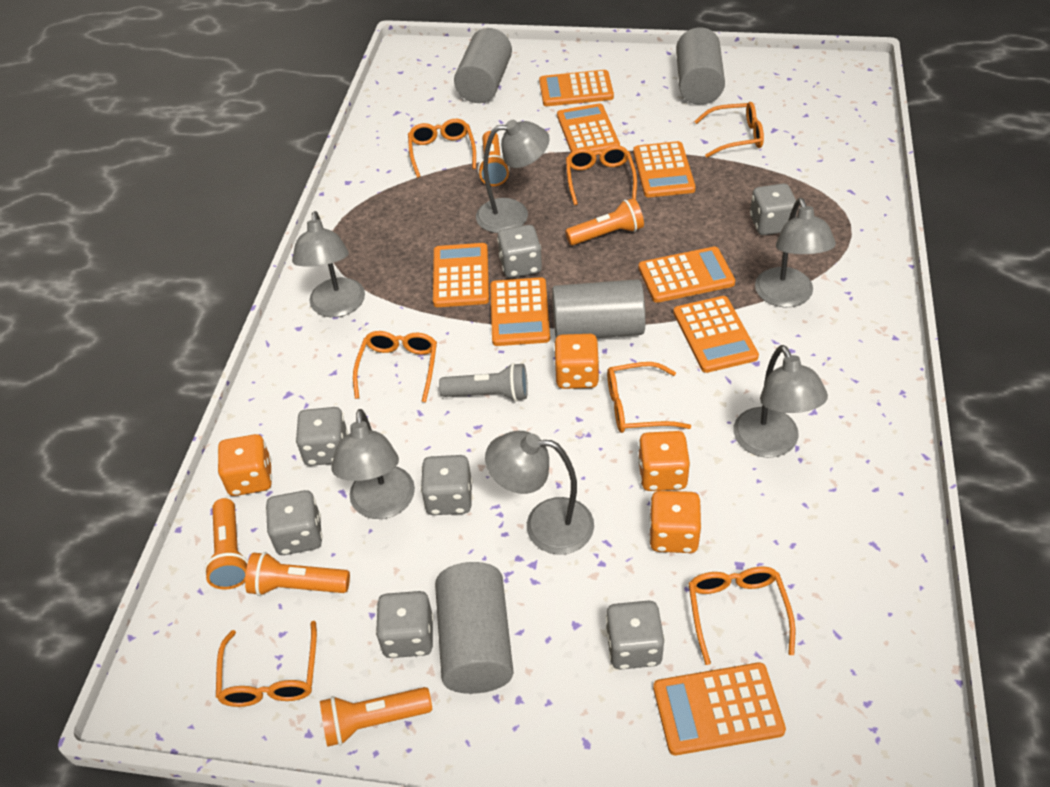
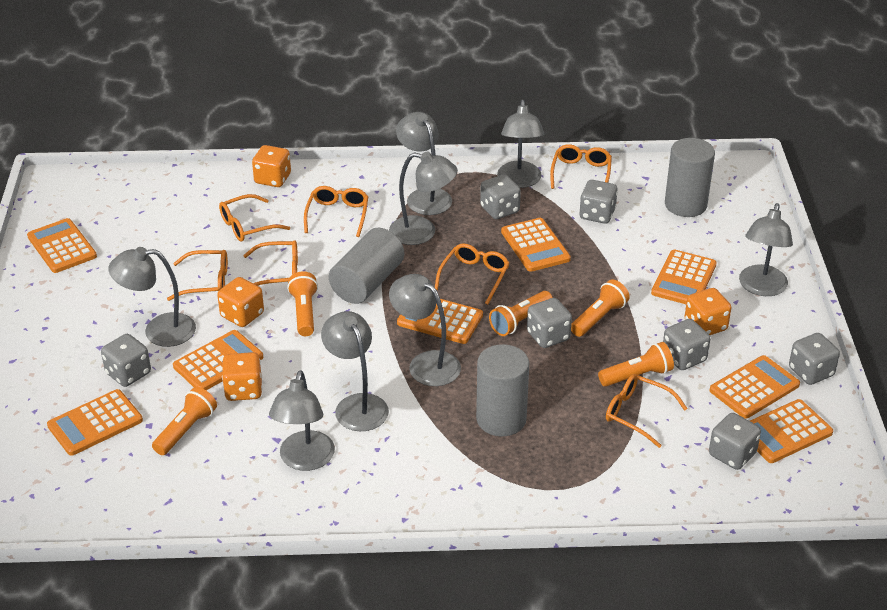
grey cylinder: [435,562,514,694] [454,28,512,103] [552,279,646,338] [676,27,725,105] = 4 -> [329,228,404,304] [476,344,529,436] [665,138,715,217] = 3
grey flashlight: [439,363,528,401] = 1 -> none = 0
grey lamp: [292,211,365,317] [331,409,415,519] [476,120,550,233] [485,431,594,555] [734,345,828,458] [755,198,836,307] = 6 -> [108,247,196,347] [269,370,335,471] [321,311,389,431] [389,151,458,245] [389,274,461,386] [396,112,452,215] [497,100,544,188] [739,203,793,296] = 8

